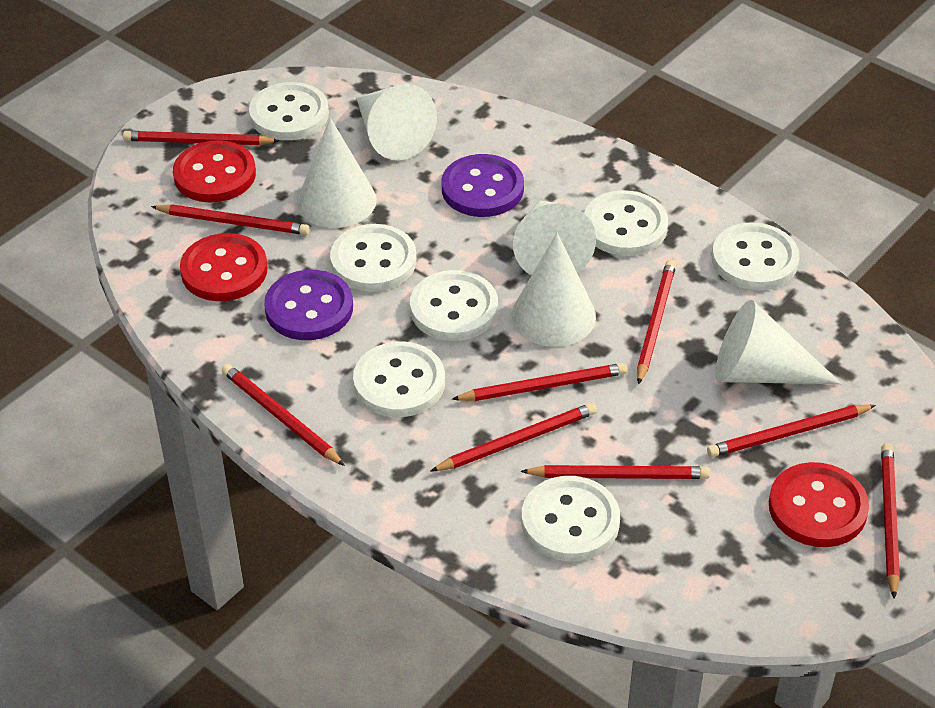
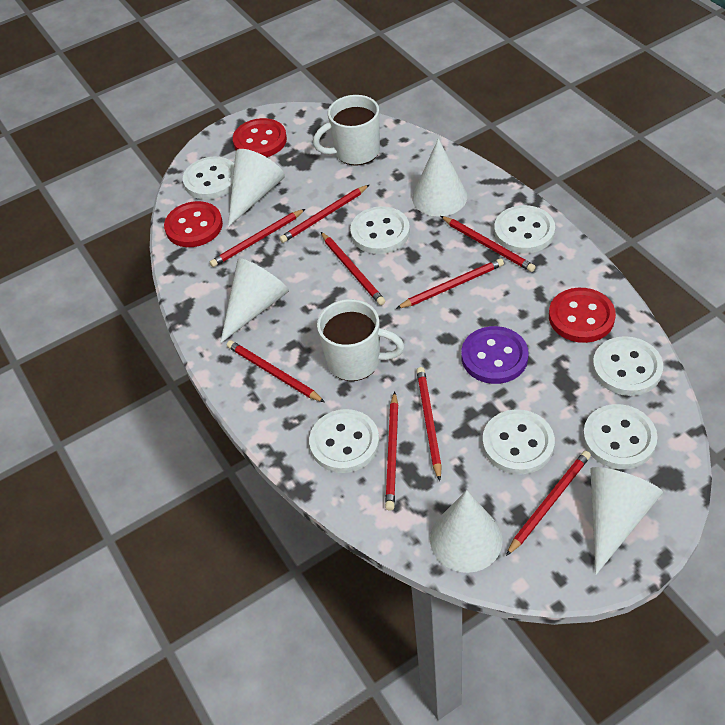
purple button: [264,270,353,340] [442,154,524,217] = 2 -> [461,326,529,384] = 1
white mug: none = 0 -> [313,95,380,166] [317,299,404,381] = 2

